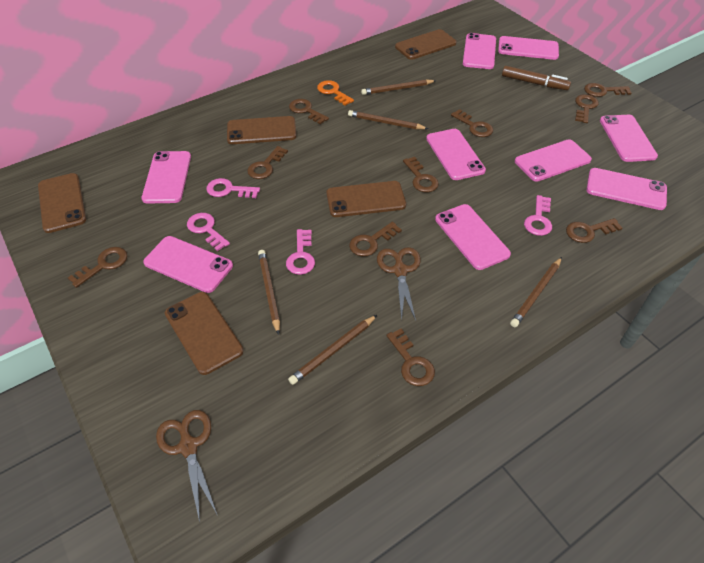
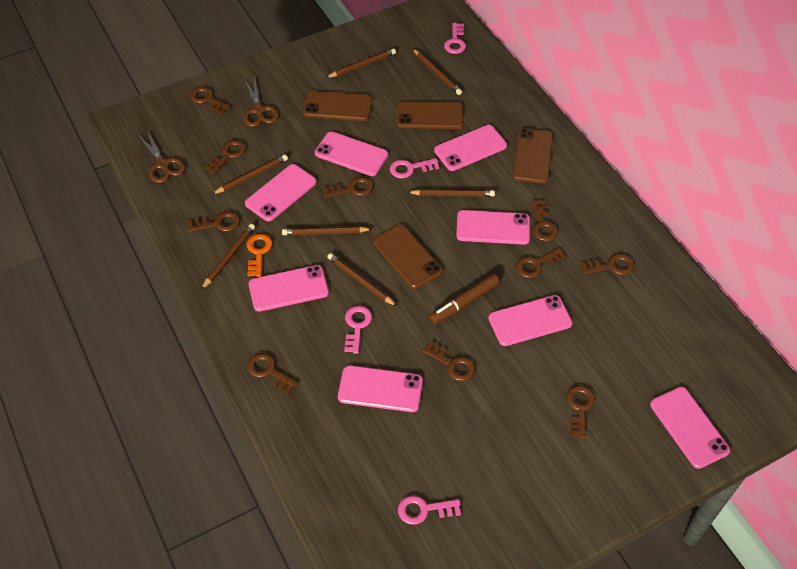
brown pencil: [258,250,280,335] [288,315,377,385] [348,110,429,130] [361,79,436,95] [510,257,562,327] = 5 -> [201,224,255,290] [212,154,288,194] [282,226,372,235] [325,48,396,78] [327,253,397,306] [407,189,495,197] [412,48,462,95] = 7
brown phone: [38,173,86,233] [165,292,244,375] [227,116,296,144] [326,181,406,217] [395,29,457,60] = 5 -> [303,91,372,121] [373,225,443,289] [396,101,464,129] [512,128,553,184] = 4
pink phone: [142,151,191,204] [143,236,233,293] [426,129,486,180] [435,204,511,270] [463,33,496,69] [498,36,559,60] [515,139,592,182] [586,168,667,210] [600,115,658,162] = 9 -> [245,164,317,221] [249,265,329,312] [315,132,388,176] [338,365,423,412] [434,125,507,171] [456,210,530,245] [489,295,573,346] [650,387,730,469] = 8

